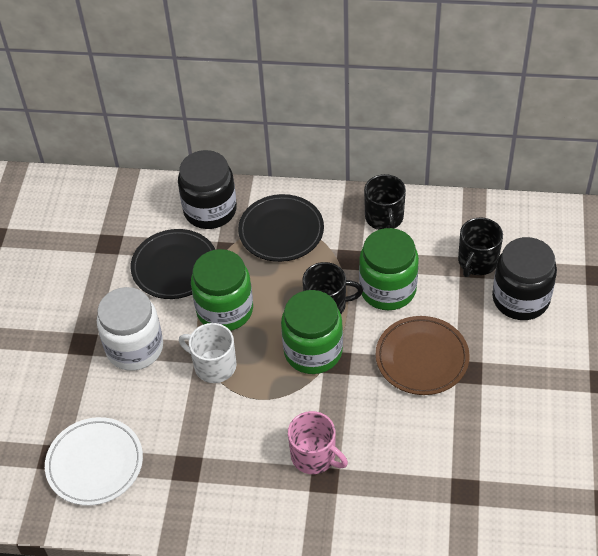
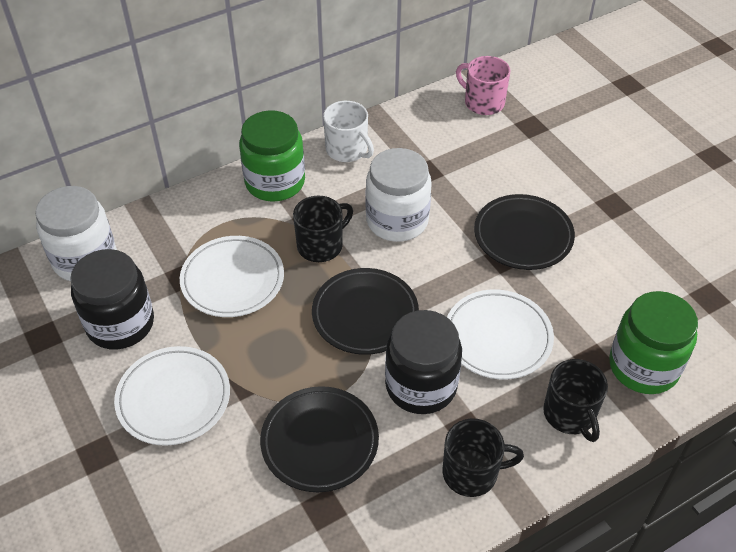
black plate: [131,229,215,299] [238,194,324,262] = 2 -> [260,386,379,492] [312,268,419,355] [474,194,575,270] = 3
brown plate: [376,316,470,395] = 1 -> none = 0
green jar: [191,249,253,331] [281,290,343,374] [359,228,419,310] = 3 -> [239,110,305,202] [609,291,698,394] = 2
white jar: [97,287,163,371] = 1 -> [35,186,117,281] [366,148,432,242] = 2
white plate: [45,417,143,506] = 1 -> [114,346,230,446] [180,236,284,317] [447,289,554,379] = 3

